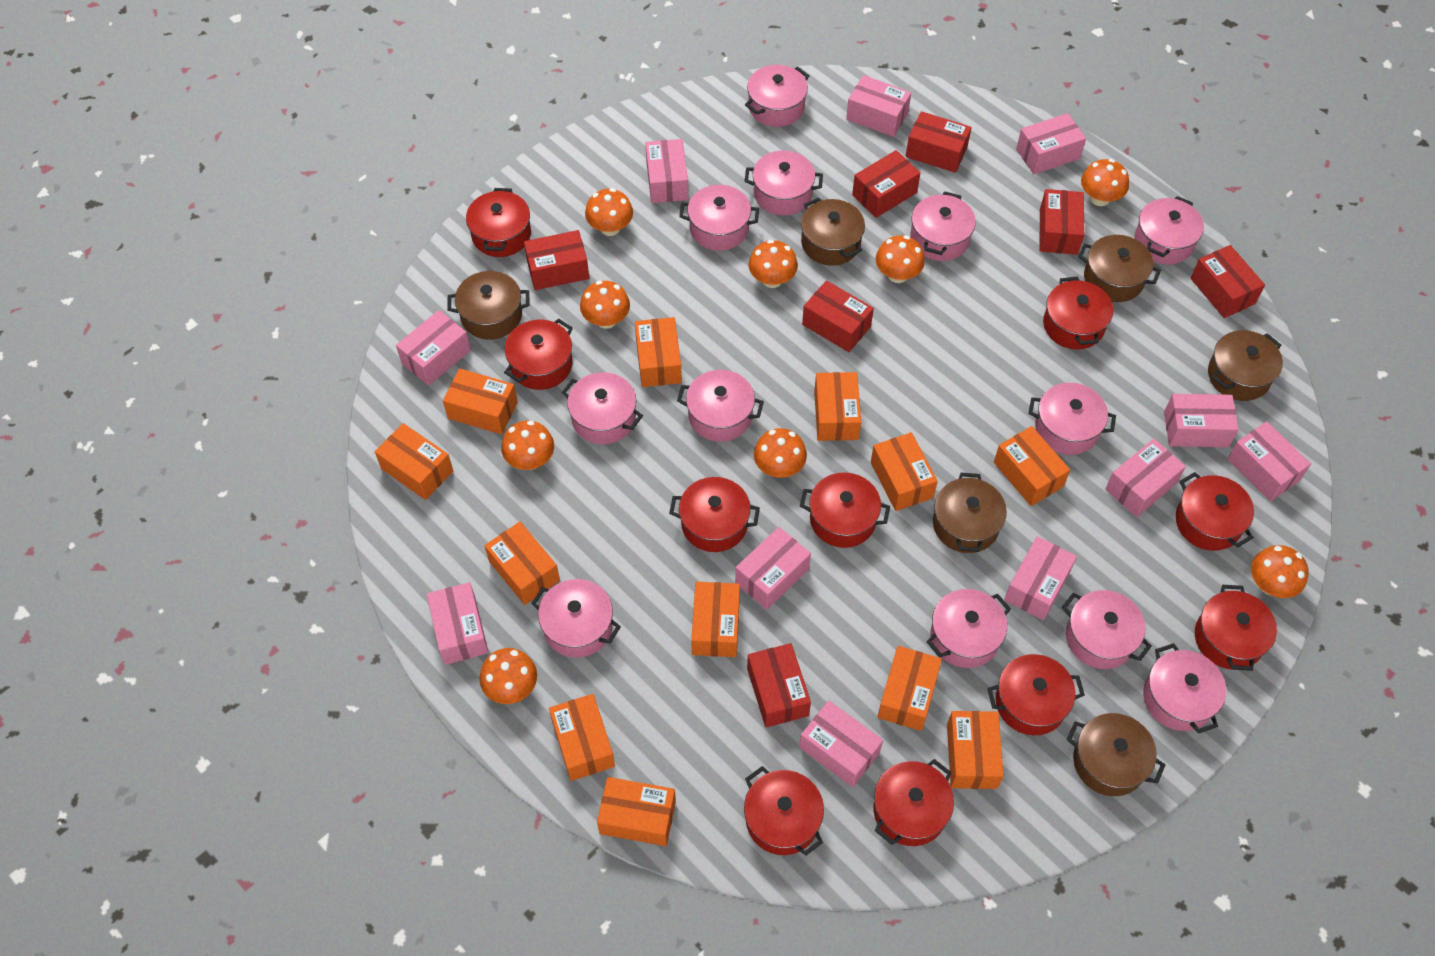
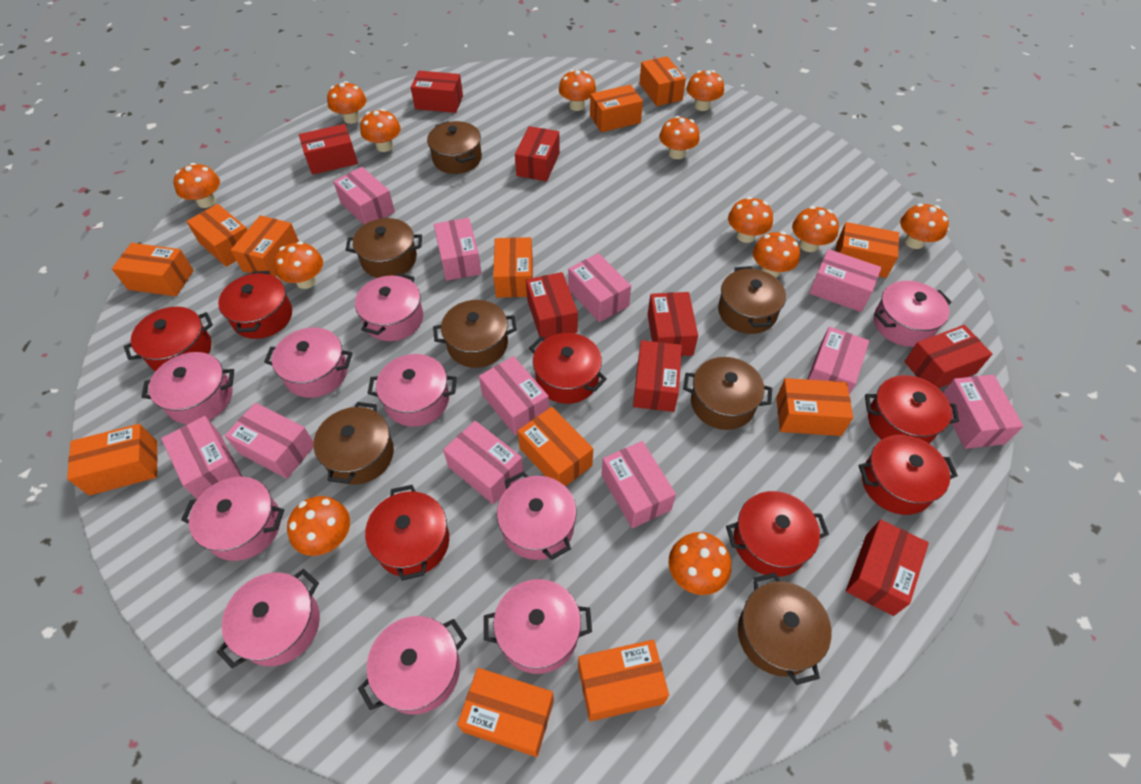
brown pot: [447,271,529,340] [801,197,865,266] [933,473,1007,553] [1067,713,1165,796] [1078,235,1161,302] [1208,330,1283,401] = 6 -> [313,402,394,485] [346,218,422,278] [427,121,482,174] [433,300,517,368] [683,357,772,430] [718,266,786,334] [738,573,832,685] = 7
orange mushroom: [479,648,537,704] [501,421,554,470] [580,281,630,329] [585,188,633,236] [749,240,798,288] [754,428,807,478] [876,235,925,283] [1081,159,1129,206] [1251,545,1309,598] = 9 -> [173,163,220,208] [274,241,323,289] [287,496,350,556] [327,81,366,124] [360,109,401,152] [559,70,596,111] [659,116,700,159] [669,532,731,595] [686,70,724,111] [728,197,773,243] [753,232,800,278] [792,206,839,252] [900,203,949,249] = 13
pink pot: [531,579,621,658] [562,372,643,444] [677,370,764,442] [679,185,759,251] [745,65,809,127] [745,151,823,215] [910,191,976,261] [926,589,1011,668] [1028,383,1116,455] [1062,590,1152,669] [1135,196,1204,265] [1143,643,1226,733] = 12 -> [141,352,234,424] [181,477,284,561] [217,569,320,668] [264,327,353,398] [355,273,423,341] [358,616,467,715] [367,354,457,427] [484,579,592,674] [497,471,577,560] [874,281,952,347] = 10
red box: [524,230,589,290] [747,643,811,727] [802,280,874,352] [852,150,920,218] [906,111,972,173] [1040,189,1084,255] [1191,245,1265,318] = 7 -> [299,124,358,175] [411,71,463,113] [515,126,560,181] [526,272,578,339] [633,340,682,412] [648,292,698,356] [846,519,929,616] [904,325,992,388] = 8
red pot: [466,188,531,257] [504,318,573,390] [669,477,760,552] [744,766,824,855] [800,472,890,548] [873,759,954,846] [987,654,1085,735] [1043,276,1113,349] [1176,472,1254,551] [1195,585,1277,671] = 10 -> [124,307,213,371] [218,271,292,339] [365,485,449,581] [529,333,607,404] [726,491,829,577] [858,435,958,515] [865,375,959,444] = 7

